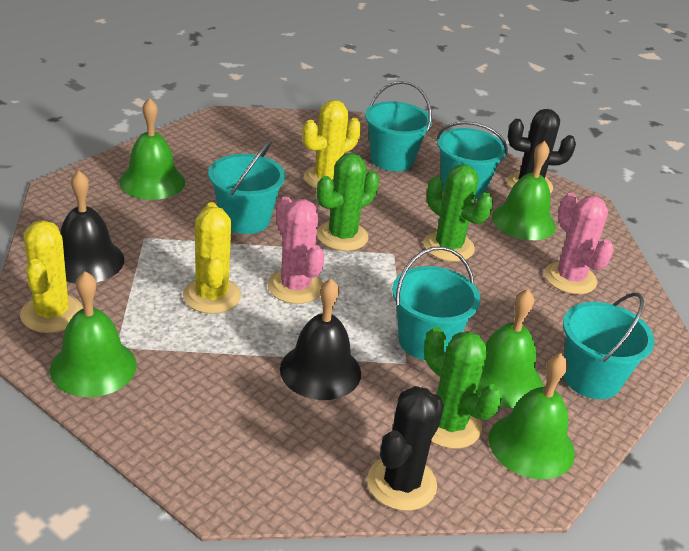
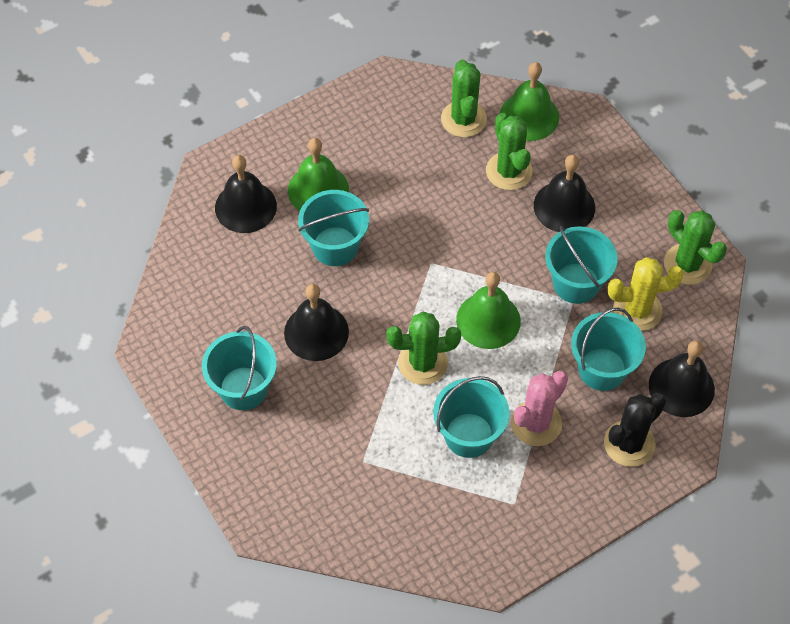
black bell: [60,171,124,283] [280,279,361,400] = 2 -> [215,155,277,233] [284,284,349,361] [534,155,595,232] [649,341,715,417] = 4
black cactus: [367,386,444,511] [507,109,576,193] = 2 -> [604,393,666,467] = 1
green bell: [50,271,137,397] [119,98,185,200] [476,289,543,408] [489,353,575,480] [492,141,556,240] = 5 -> [288,138,349,211] [456,272,521,349] [500,62,559,141] = 3
green cactus: [317,153,379,251] [424,164,493,262] [424,327,502,449] = 3 -> [386,311,461,385] [441,60,487,137] [486,113,532,190] [664,210,727,285] = 4
pink cactus: [268,196,325,304] [544,193,614,294] = 2 -> [511,371,568,446] = 1
yellow cactus: [20,220,83,333] [183,202,241,314] [303,100,361,189] = 3 -> [608,257,684,331] = 1

